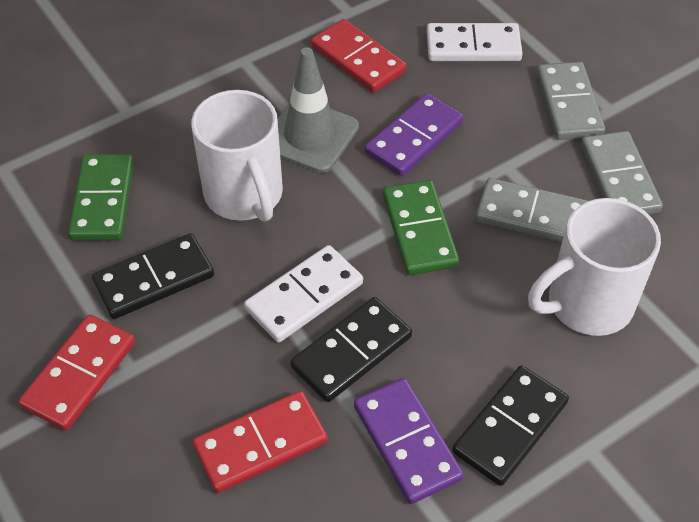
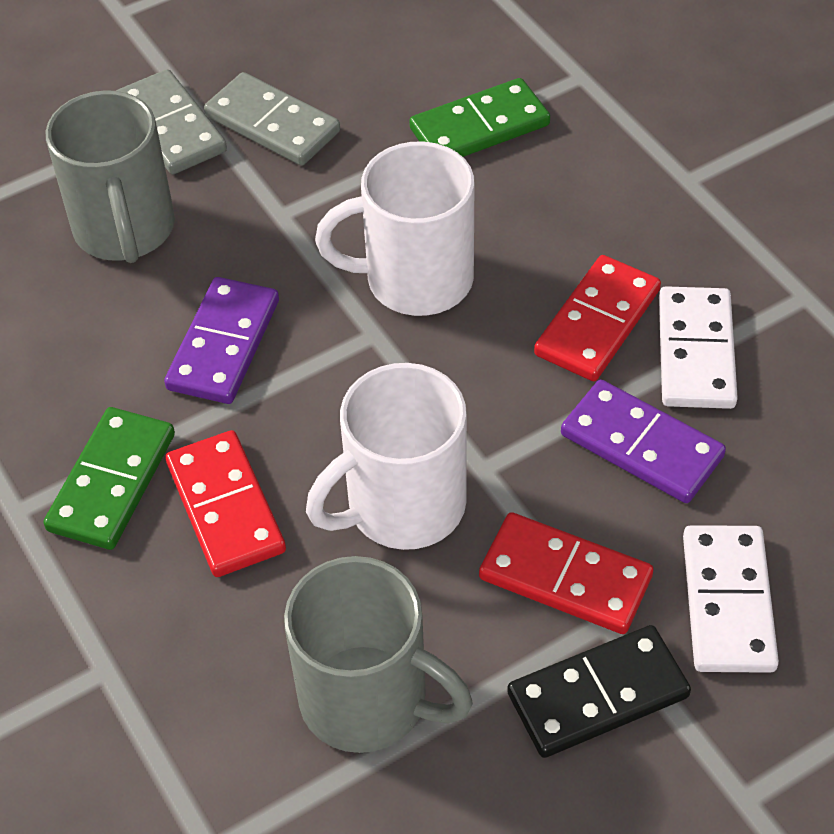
black domino: [92,233,214,319] [291,297,412,402] [452,365,569,486] = 3 -> [507,625,691,758] = 1
grey domino: [476,178,588,242] [537,62,605,140] [581,131,663,214] = 3 -> [116,69,227,174] [204,72,340,166] = 2
grey mug: none = 0 -> [46,90,175,263] [284,556,473,753] = 2
grey traffic cone: [277,47,359,173] = 1 -> none = 0

